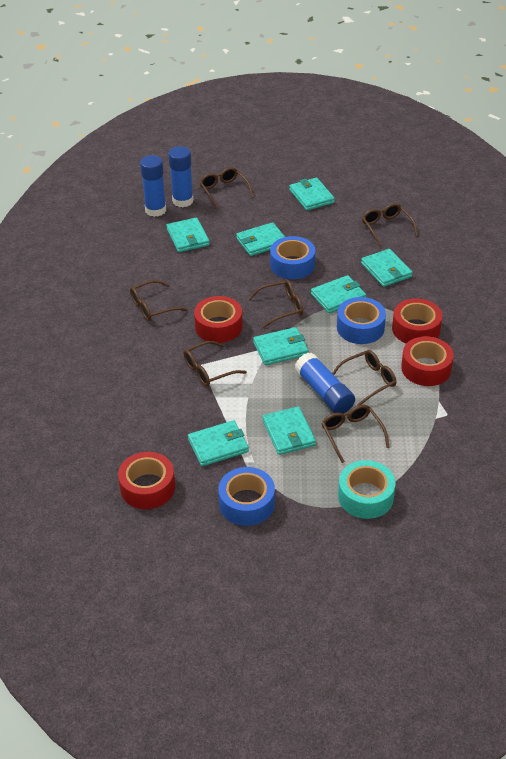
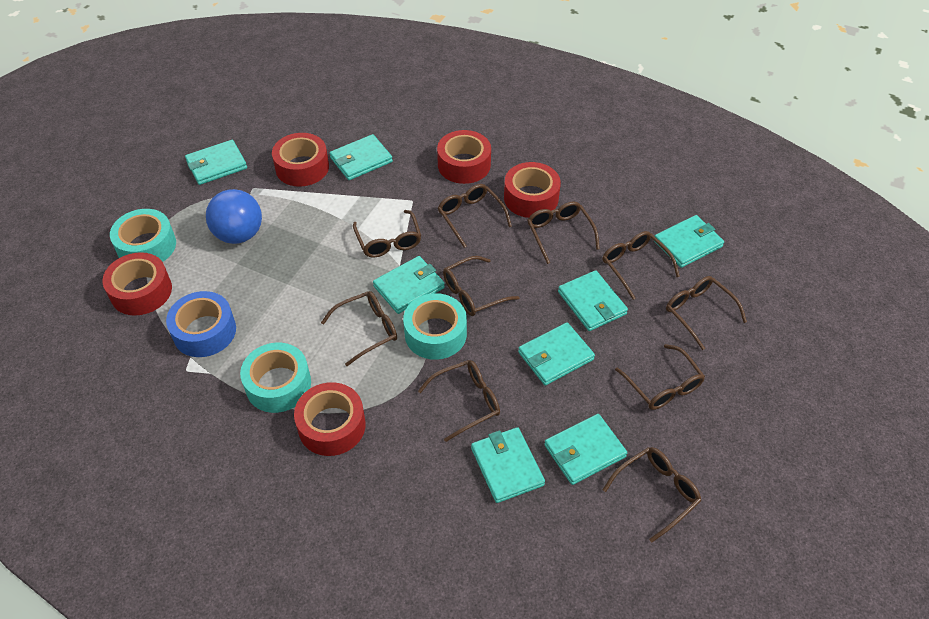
blue ball: none = 0 -> [206,189,262,244] = 1
blue glue stick: [140,155,166,217] [168,146,194,207] [294,352,355,414] = 3 -> none = 0
blue tape: [218,467,275,526] [270,236,315,279] [337,297,386,344] = 3 -> [166,291,236,357] = 1
brown glasses: [130,280,188,321] [184,341,247,386] [199,167,254,209] [248,280,303,328] [321,405,390,463] [332,350,396,405] [362,203,418,247] = 7 -> [321,291,397,366] [353,210,421,258] [418,360,500,442] [438,184,512,248] [443,256,520,316] [527,202,600,264] [602,231,680,300] [602,447,701,542] [615,344,705,410] [666,276,747,350] = 10
red tape: [118,452,175,509] [194,296,243,343] [392,298,442,344] [401,336,454,386] = 4 -> [102,252,172,316] [272,133,329,187] [294,382,366,456] [437,130,491,184] [504,162,561,218] = 5
turquoise tape: [338,460,396,519] = 1 -> [110,209,176,262] [240,343,311,413] [403,293,467,360] = 3

